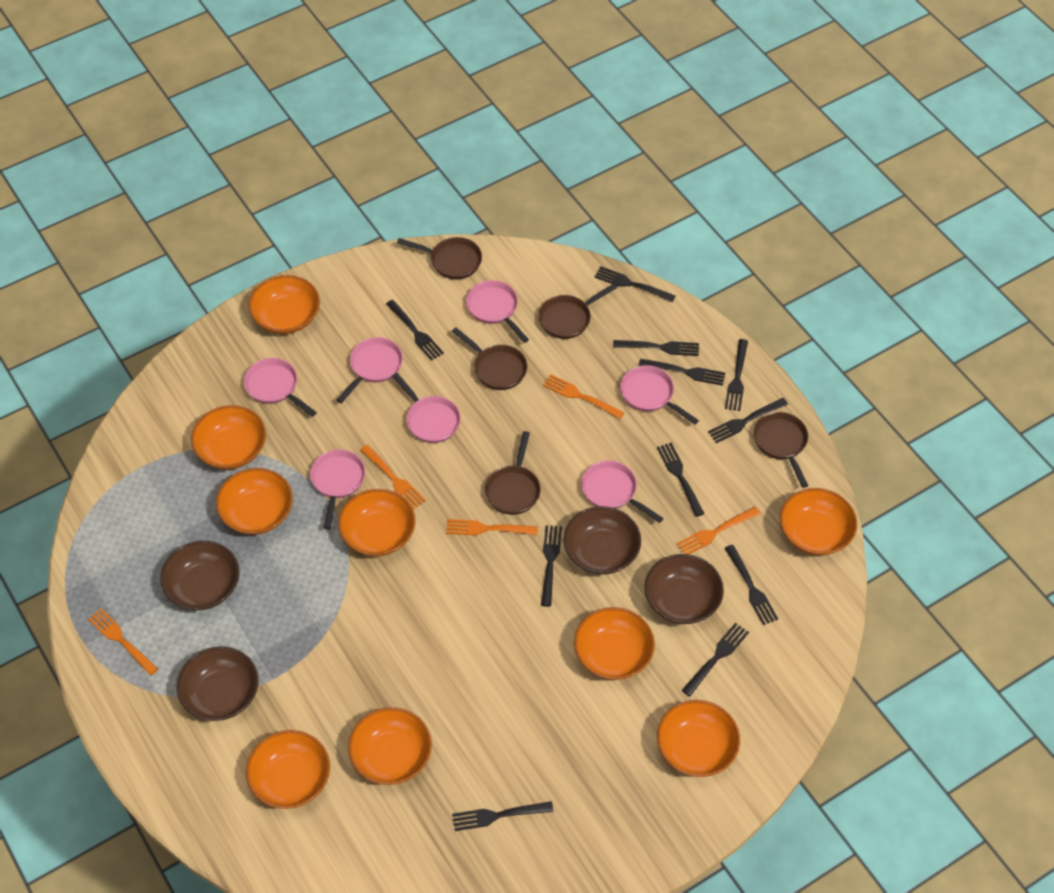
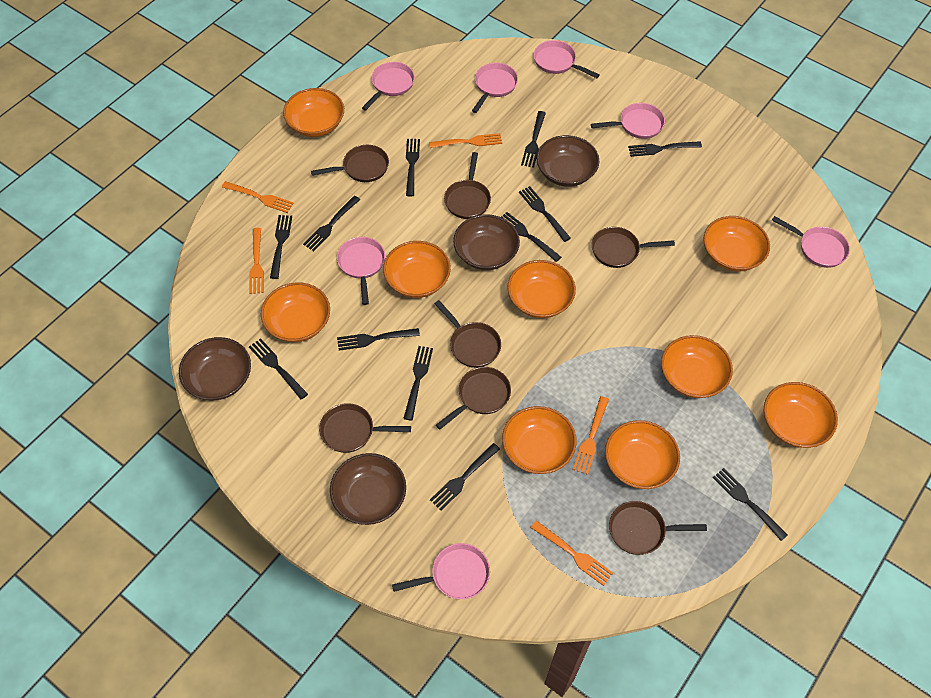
black fork: [386,300,444,361] [452,801,553,831] [541,525,562,607] [595,266,675,302] [613,340,699,356] [639,359,725,386] [657,443,705,517] [682,623,749,696] [708,398,788,443] [725,339,748,411] [725,545,778,625] = 11 -> [249,338,308,400] [270,215,292,279] [303,196,360,251] [337,328,420,351] [403,346,433,421] [406,139,420,197] [430,443,500,510] [501,212,561,262] [519,186,571,242] [521,111,546,168] [628,141,702,157] [713,468,788,541] = 12
brown pan: [397,237,482,279] [452,327,527,390] [485,431,541,515] [539,283,618,339] [754,412,809,488] = 5 -> [311,145,389,182] [319,403,411,453] [435,300,501,368] [436,367,511,430] [444,152,491,219] [592,227,675,268] [609,501,707,555] = 7

